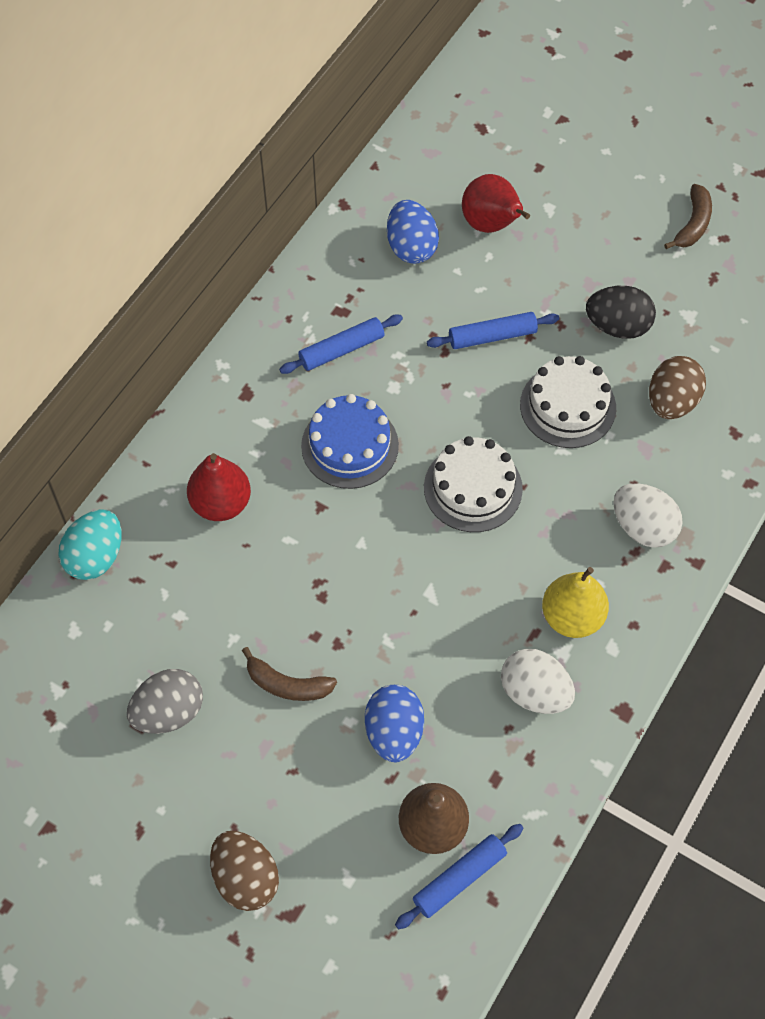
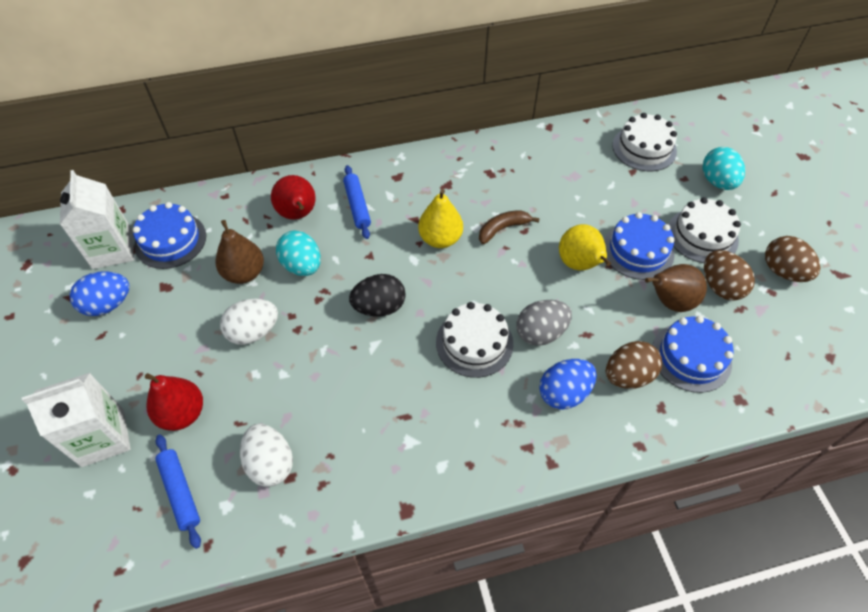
blue cake: [301,394,399,489] = 1 -> [133,202,206,269] [604,212,674,280] [652,316,733,393] = 3
blue rolling pin: [279,314,403,374] [395,824,523,929] [427,312,559,349] = 3 -> [155,435,201,549] [343,165,371,239] = 2
brown banana: [242,647,337,701] [664,184,712,249] = 2 -> [479,210,540,244] = 1
brown egg: [210,831,279,911] [649,356,706,419] = 2 -> [606,341,662,389] [704,250,755,300] [765,236,820,282] = 3
brown pear: [399,783,469,854] = 1 -> [215,220,264,284] [645,264,707,312] = 2
turquoise egg: [58,509,122,580] = 1 -> [276,230,321,276] [703,147,745,190] = 2
white cake: [424,436,523,532] [520,356,616,448] = 2 -> [436,302,513,378] [612,113,677,172] [668,197,741,263] = 3
white carton: none = 0 -> [22,373,131,467] [60,170,134,269] = 2
yellow pear: [542,567,609,638] = 1 -> [418,189,463,248] [559,224,611,270] = 2

